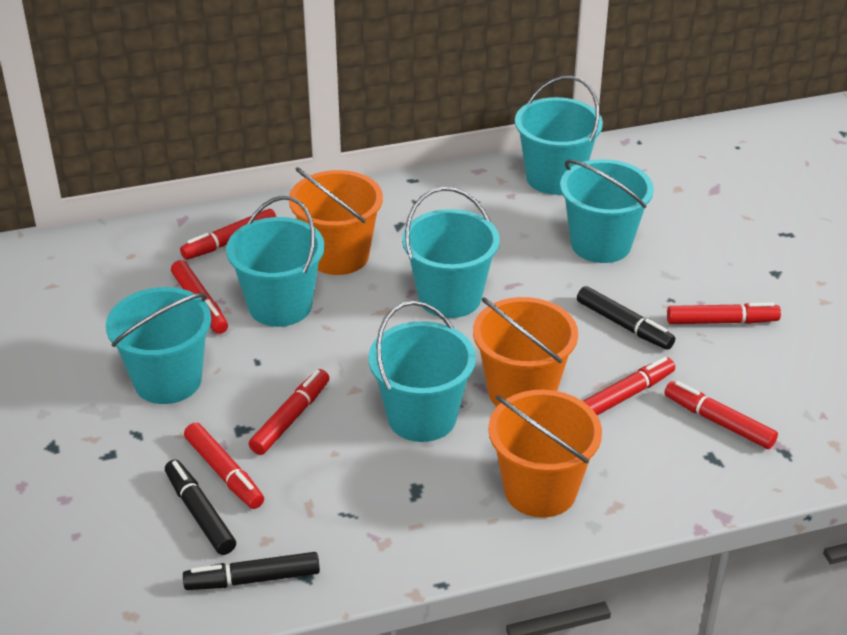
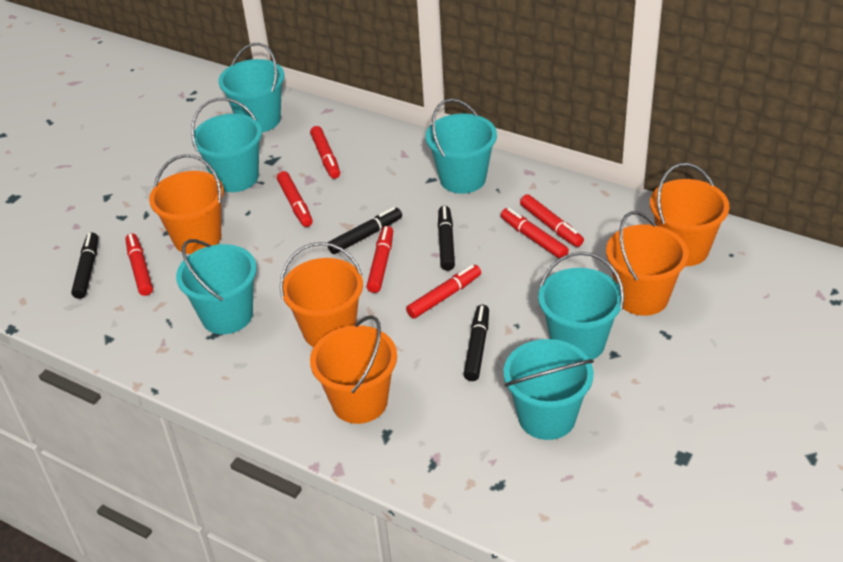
black marker: [165,460,236,555] [183,552,320,590] [577,286,675,350] = 3 -> [71,233,98,299] [328,207,402,254] [438,206,455,271] [463,305,489,381] = 4
orange bucket: [289,167,383,275] [473,297,578,406] [488,390,602,518] = 3 -> [149,154,224,254] [280,242,363,347] [310,315,397,424] [606,211,689,316] [650,163,729,266] = 5

